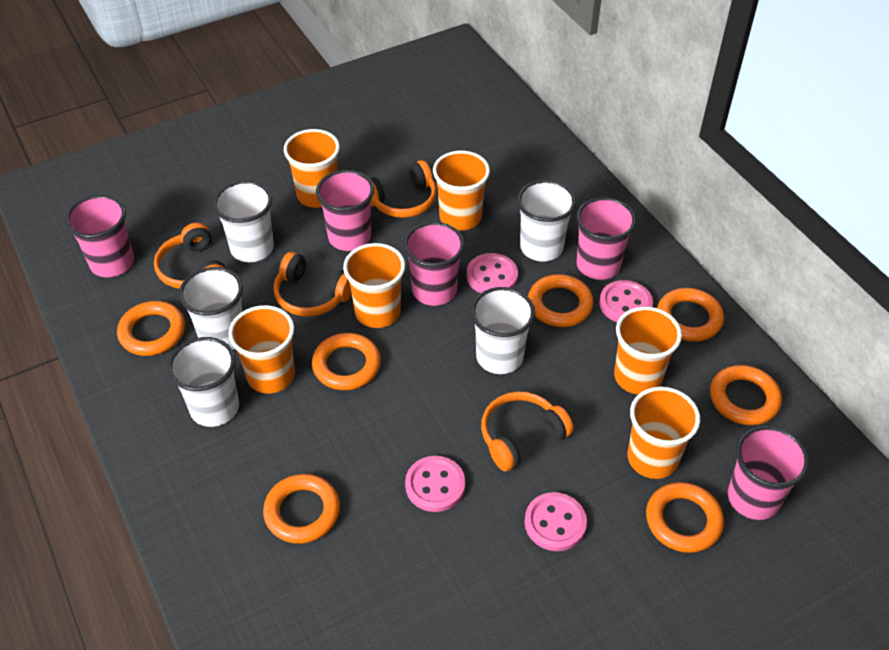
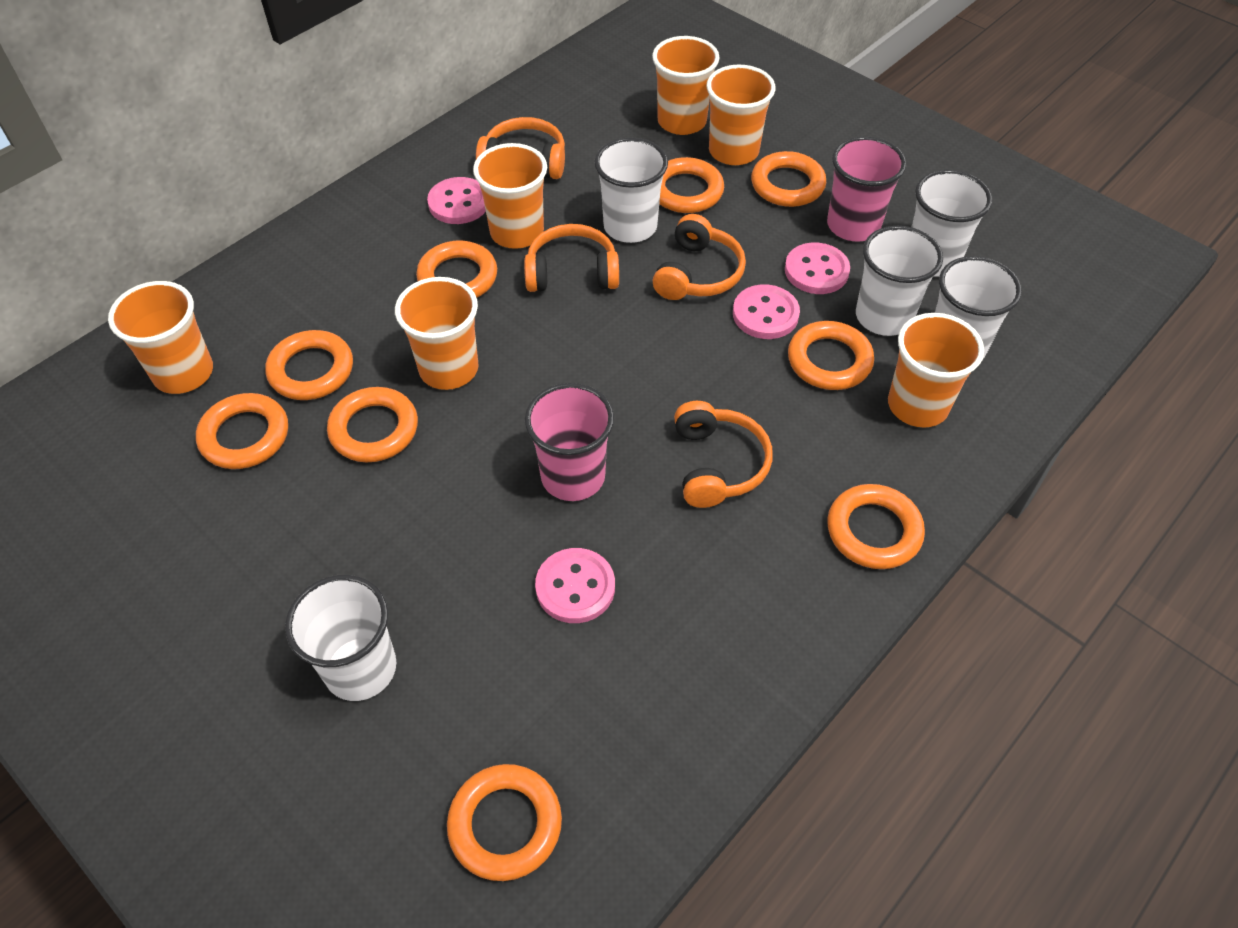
orange ring: [117,301,185,356] [263,474,340,544] [312,333,381,390] [528,274,594,327] [646,482,724,553] [657,288,724,342] [710,365,782,425] = 7 -> [196,393,288,469] [265,330,353,400] [327,387,418,462] [416,241,497,298] [447,764,562,881] [659,157,724,213] [751,151,826,207] [788,321,874,390] [827,484,925,569] = 9
pink cup: [65,195,134,277] [316,170,374,251] [404,222,465,306] [576,197,636,280] [728,426,810,520] = 5 -> [525,383,614,501] [827,136,906,242] = 2

